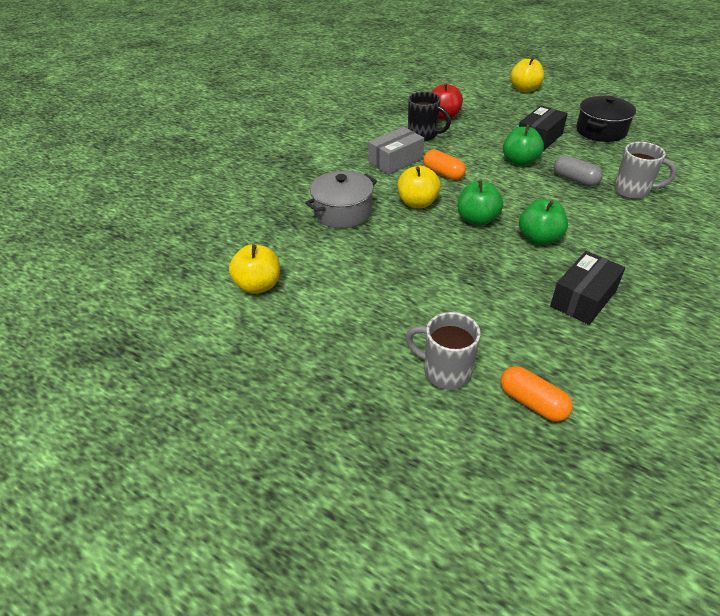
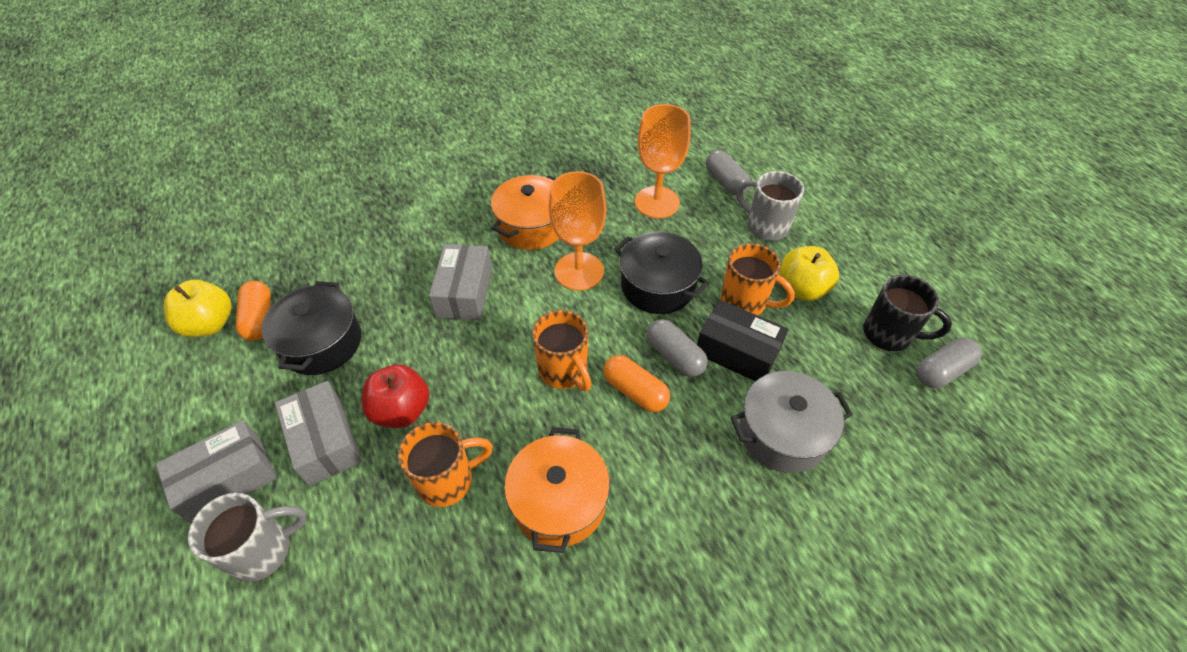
black box: [519,105,568,151] [550,251,626,325] = 2 -> [697,300,788,381] = 1
black pot: [576,96,636,142] = 1 -> [261,281,361,375] [614,232,709,314] = 2
green apple: [458,180,503,226] [503,125,544,166] [519,199,568,245] = 3 -> none = 0
grey box: [368,127,424,175] = 1 -> [156,420,277,523] [275,381,362,486] [429,244,492,320] = 3
grey capsule: [554,155,603,186] = 1 -> [647,319,707,377] [706,150,750,195] [917,338,982,388] = 3
orange goblet: none = 0 -> [549,171,606,291] [635,104,691,218] = 2
orange mug: none = 0 -> [398,422,493,507] [532,310,592,391] [720,243,795,315] = 3
orange pot: none = 0 -> [491,175,559,250] [504,427,610,553] = 2
yellow apple: [229,244,280,294] [397,166,441,208] [511,57,544,92] = 3 -> [164,280,231,337] [780,246,839,301] = 2

